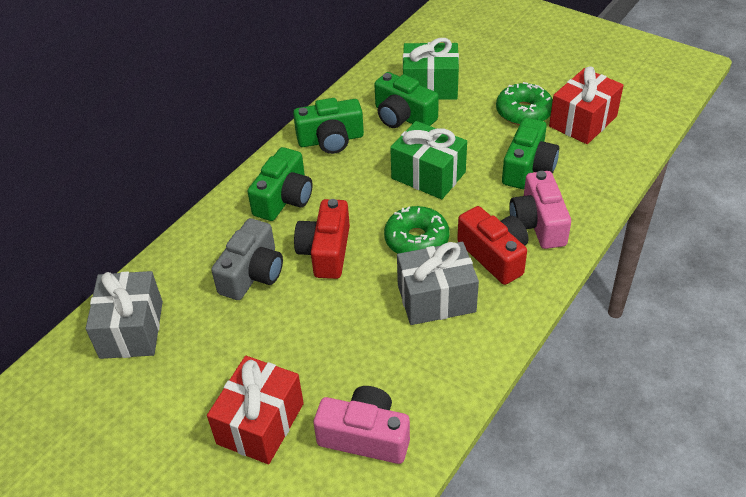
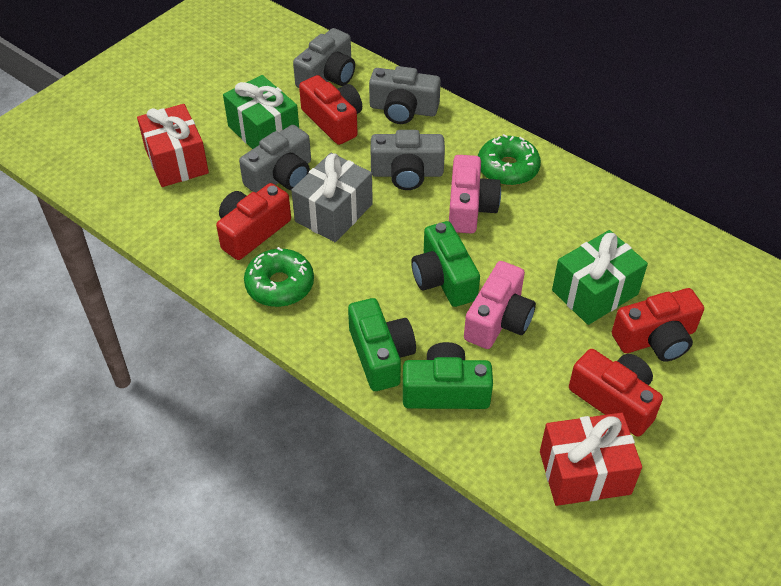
green camera: [248,147,313,221] [293,98,364,154] [374,72,439,128] [502,118,559,189] = 4 -> [348,298,416,391] [403,342,493,409] [411,221,480,307] = 3
grey camera: [211,218,283,300] = 1 -> [239,125,311,192] [293,28,355,88] [369,66,441,124] [371,130,445,190] = 4
grey gift: [86,271,163,359] [397,242,479,325] = 2 -> [291,153,373,242] = 1
red camera: [294,199,350,279] [457,206,529,285] = 2 -> [216,183,291,260] [299,75,362,145] [569,349,663,437] [612,288,704,362] = 4

